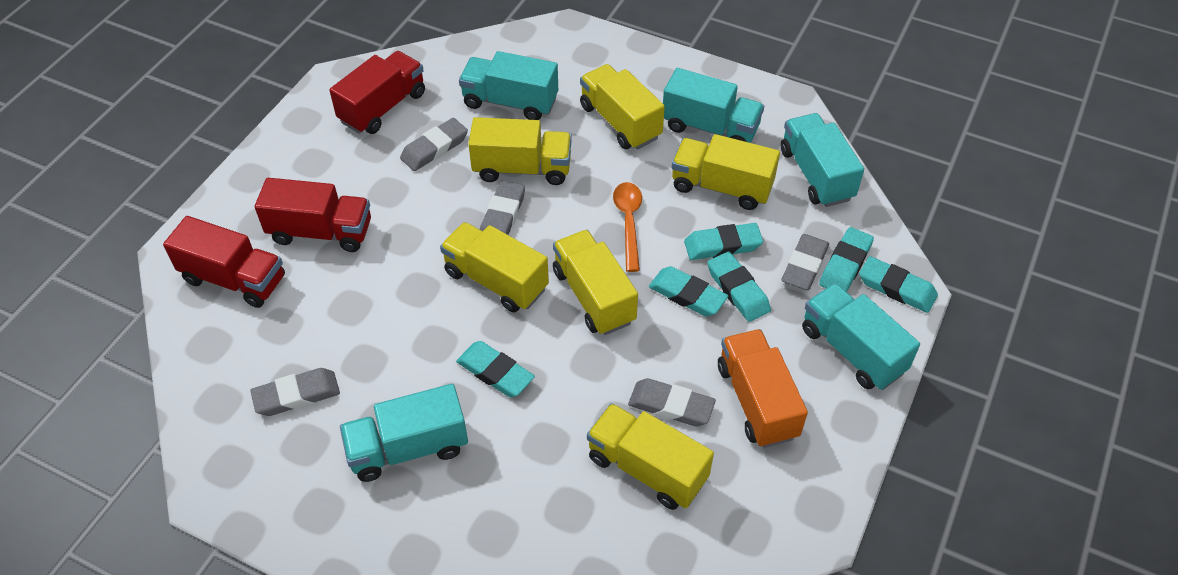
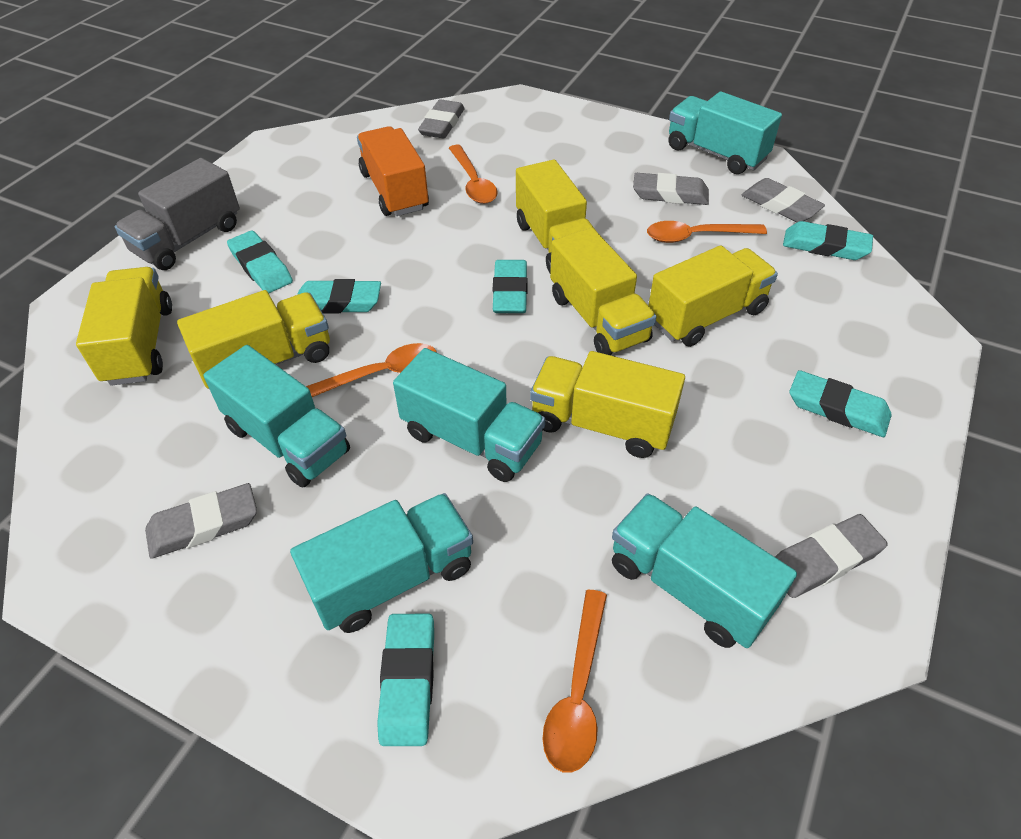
grey truck: none = 0 -> [114,158,240,270] = 1
orange spoon: [613,182,642,272] = 1 -> [306,343,437,397] [449,145,497,204] [542,590,607,773] [647,221,767,243] = 4
red truck: [163,216,285,308] [255,178,371,252] [329,51,425,134] = 3 -> none = 0

